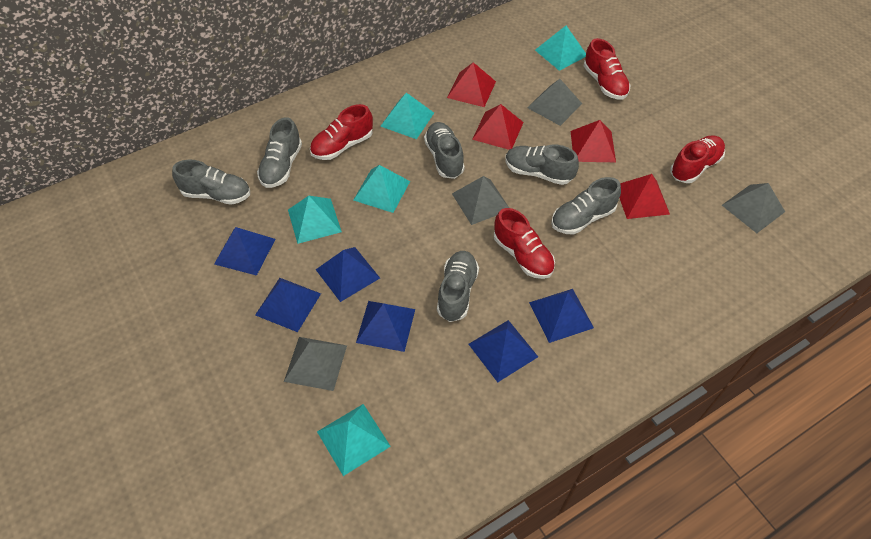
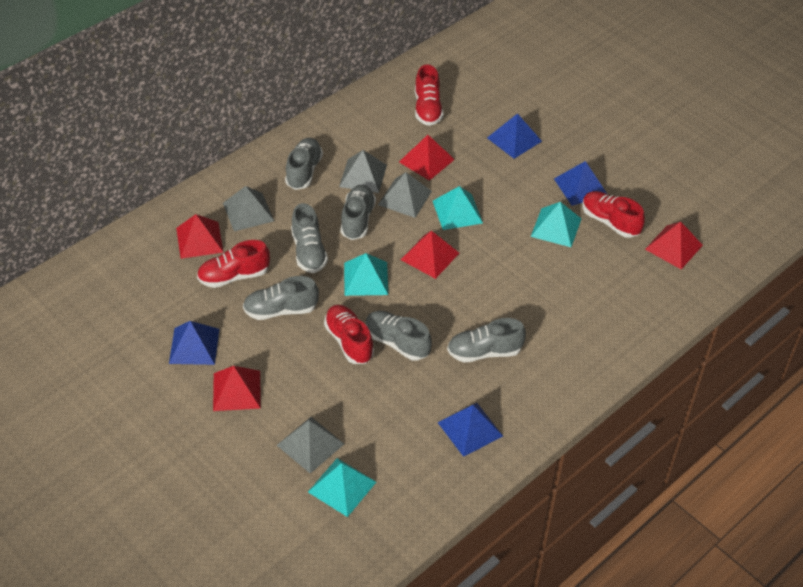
blue pyramid: [214,227,276,276] [255,278,321,332] [316,247,380,302] [356,301,415,352] [469,320,538,382] [529,289,594,343] = 6 -> [169,321,219,365] [437,403,503,457] [487,113,542,159] [554,161,607,206] = 4
red pyramid: [447,62,496,107] [472,104,524,150] [571,120,616,162] [620,174,670,219] = 4 -> [176,214,224,259] [213,366,261,411] [399,135,455,181] [401,231,459,279] [645,222,703,269] = 5
turquoise pyramid: [288,196,342,244] [317,404,391,476] [354,165,410,213] [381,93,434,139] [535,26,586,71] = 5 -> [308,458,376,517] [344,253,388,296] [433,186,483,230] [531,202,581,247] = 4

